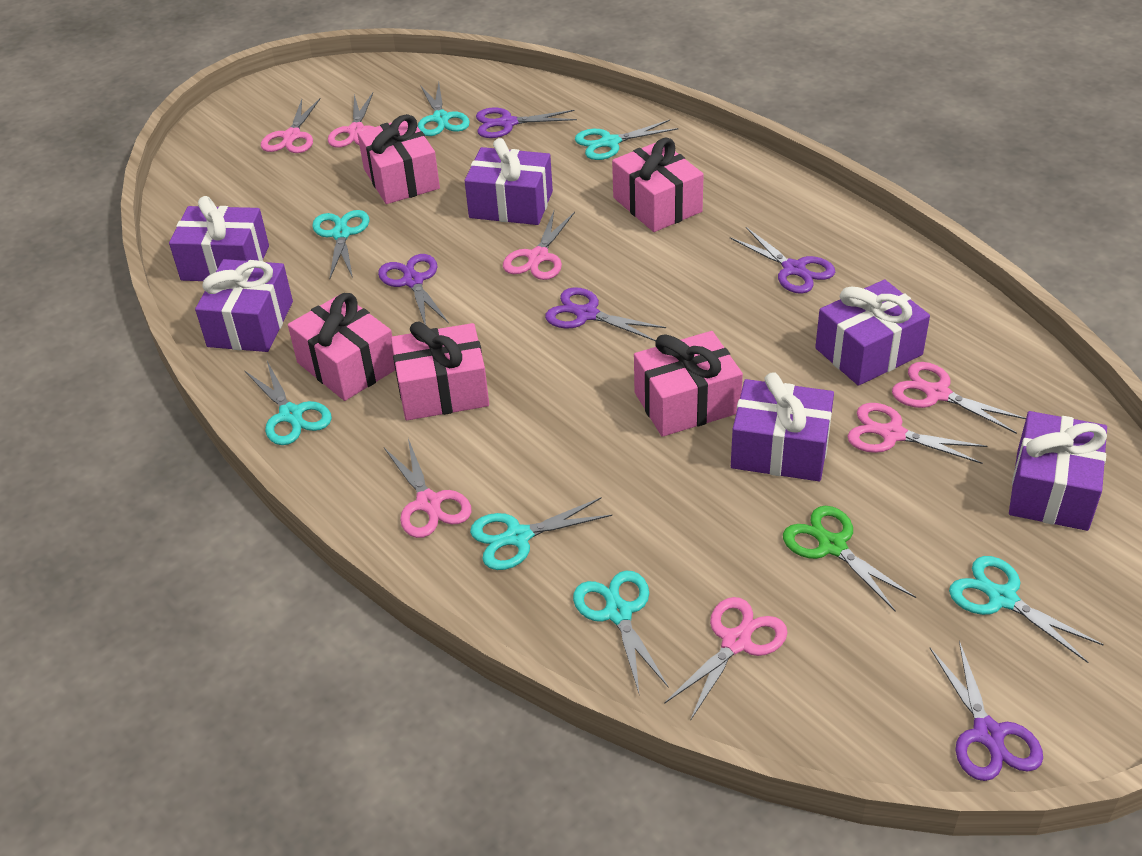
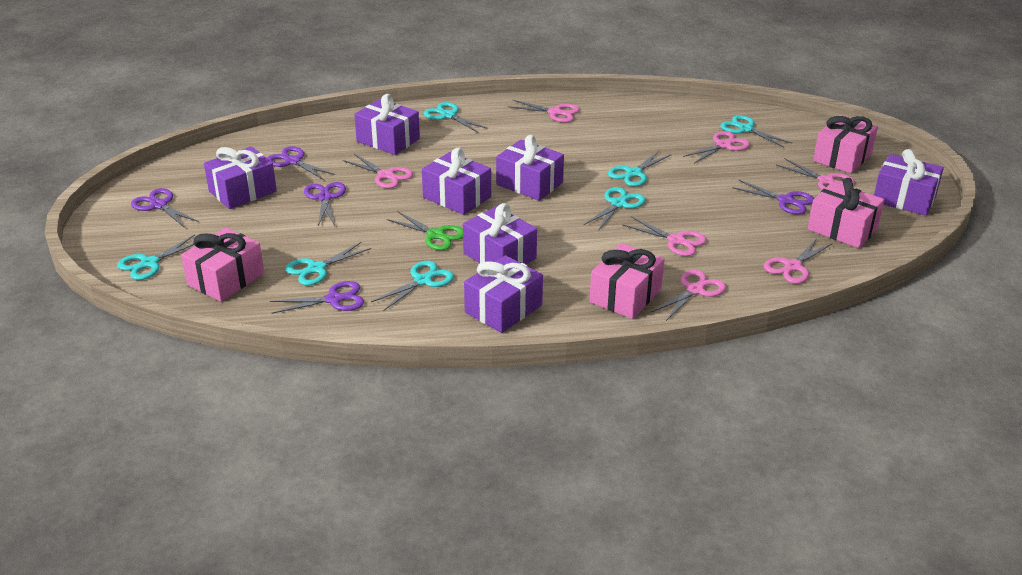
pink gift: [288,293,395,401] [357,114,440,204] [391,322,489,420] [612,138,704,232] [634,331,743,437] = 5 -> [181,228,264,302] [590,243,665,319] [808,178,885,248] [813,114,878,174] = 4
purple gift: [169,196,269,281] [195,259,293,352] [465,138,553,225] [731,372,834,481] [815,279,930,386] [1009,411,1107,531] = 6 -> [204,146,277,209] [354,94,420,155] [422,148,491,215] [463,203,537,264] [464,255,543,333] [496,135,564,201] [874,149,944,216] = 7

